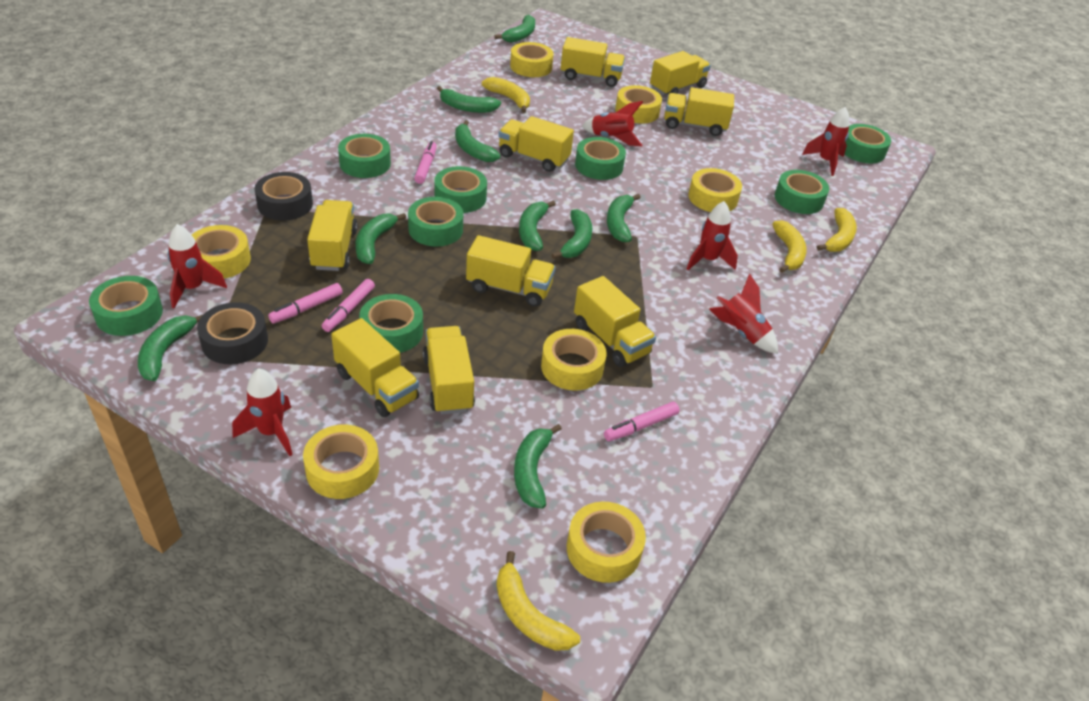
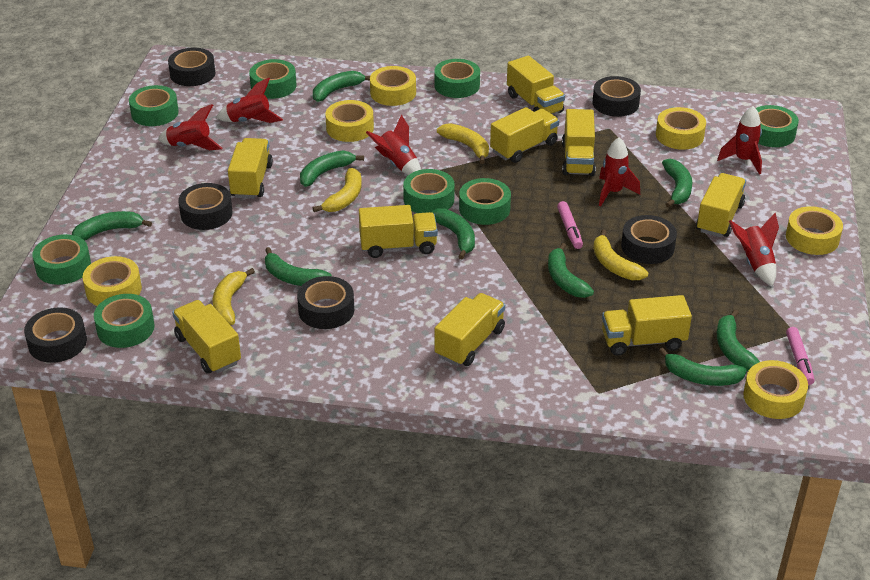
black tape: [197,302,268,364] [254,172,313,221] = 2 -> [24,308,87,363] [168,48,215,86] [178,183,232,230] [297,276,354,329] [593,76,641,117] [621,215,677,264] = 6
pink marker: [268,283,343,324] [322,279,375,332] [414,141,437,184] [604,402,680,441] = 4 -> [557,201,583,249] [786,327,815,385] = 2
yellow tape: [192,225,251,279] [303,425,379,499] [510,42,554,77] [541,329,606,391] [567,502,646,583] [615,85,662,124] [688,168,742,212] = 7 -> [83,256,142,306] [325,100,374,142] [370,66,416,106] [656,107,706,150] [743,360,808,419] [786,206,843,255] = 6

